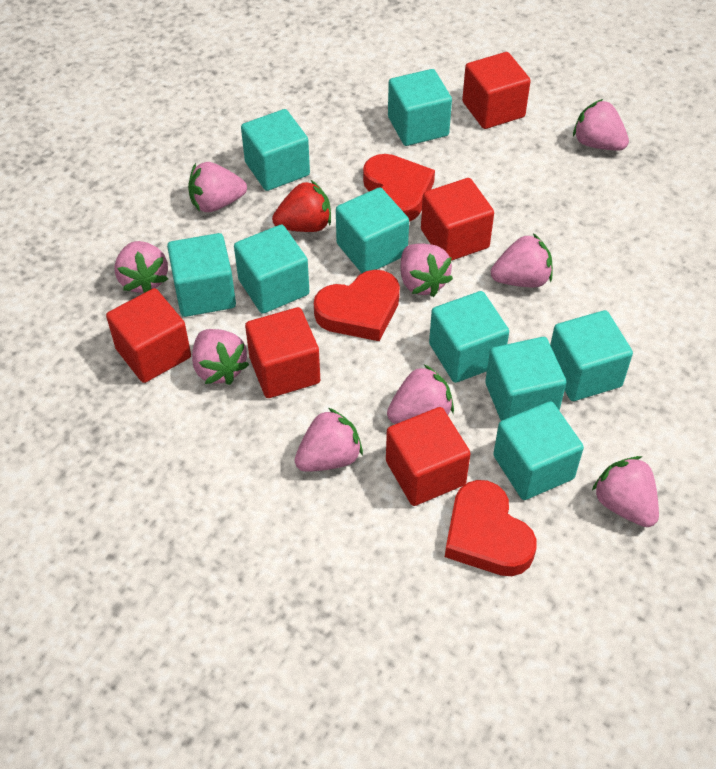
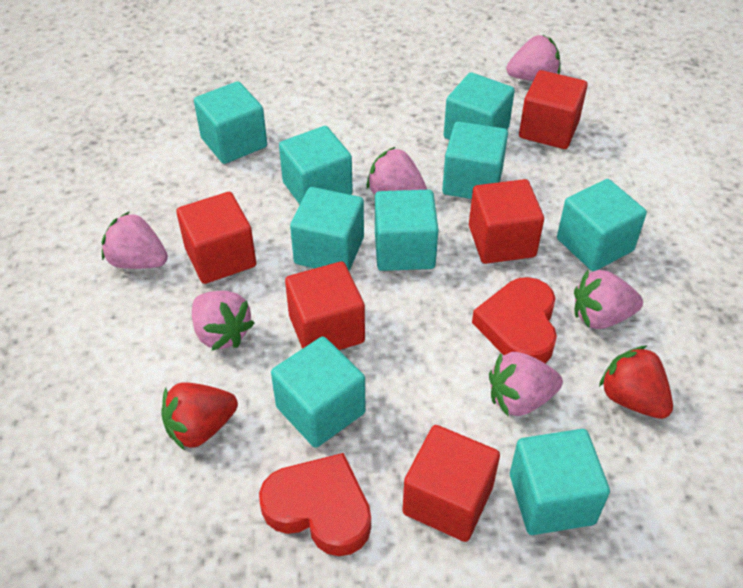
pink strawberry: [114,241,168,293] [188,162,247,212] [192,329,249,385] [295,408,363,472] [387,365,454,424] [401,243,453,297] [491,233,553,287] [573,99,629,150] [592,456,659,527] = 9 -> [102,211,168,269] [192,291,255,350] [366,147,427,195] [489,352,563,416] [506,35,560,81] [574,270,643,329] = 6
red heart: [314,270,400,341] [363,154,435,222] [445,480,537,576] = 3 -> [259,453,371,556] [472,277,557,363] = 2
red strawberry: [272,180,331,232] = 1 -> [161,382,238,450] [599,345,673,419] = 2

